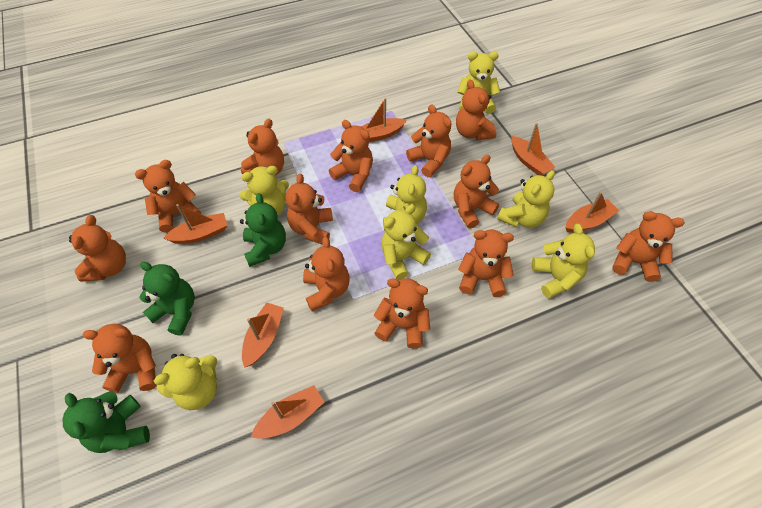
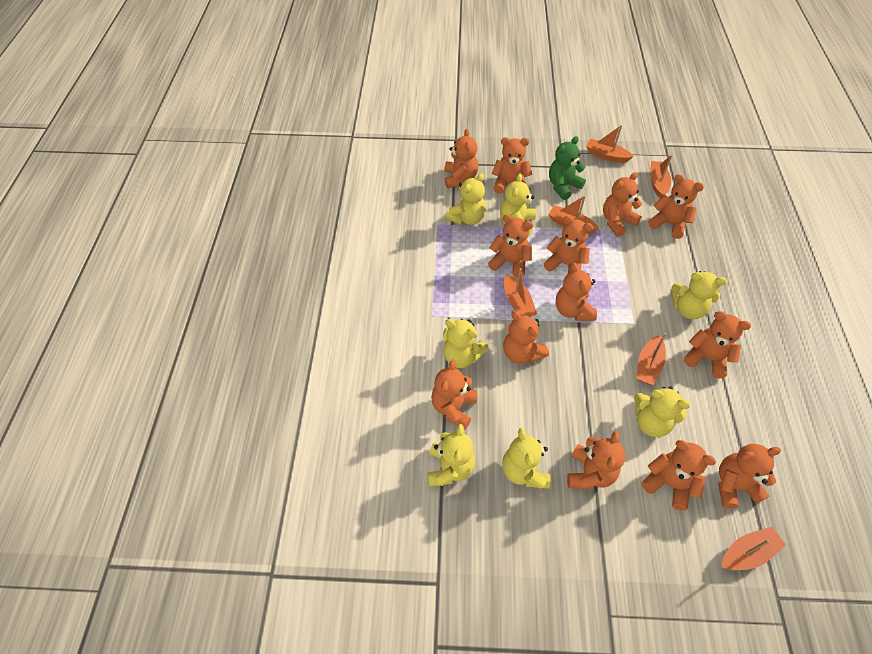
green teddy bear: [63,391,150,453] [139,261,195,336] [240,193,286,267] = 3 -> [549,136,586,200] = 1

